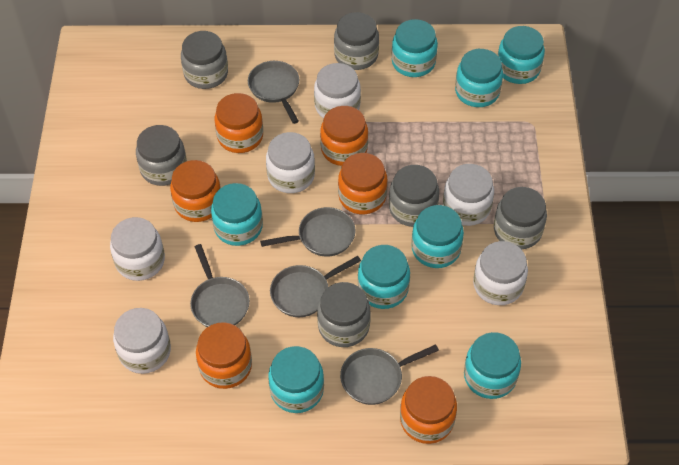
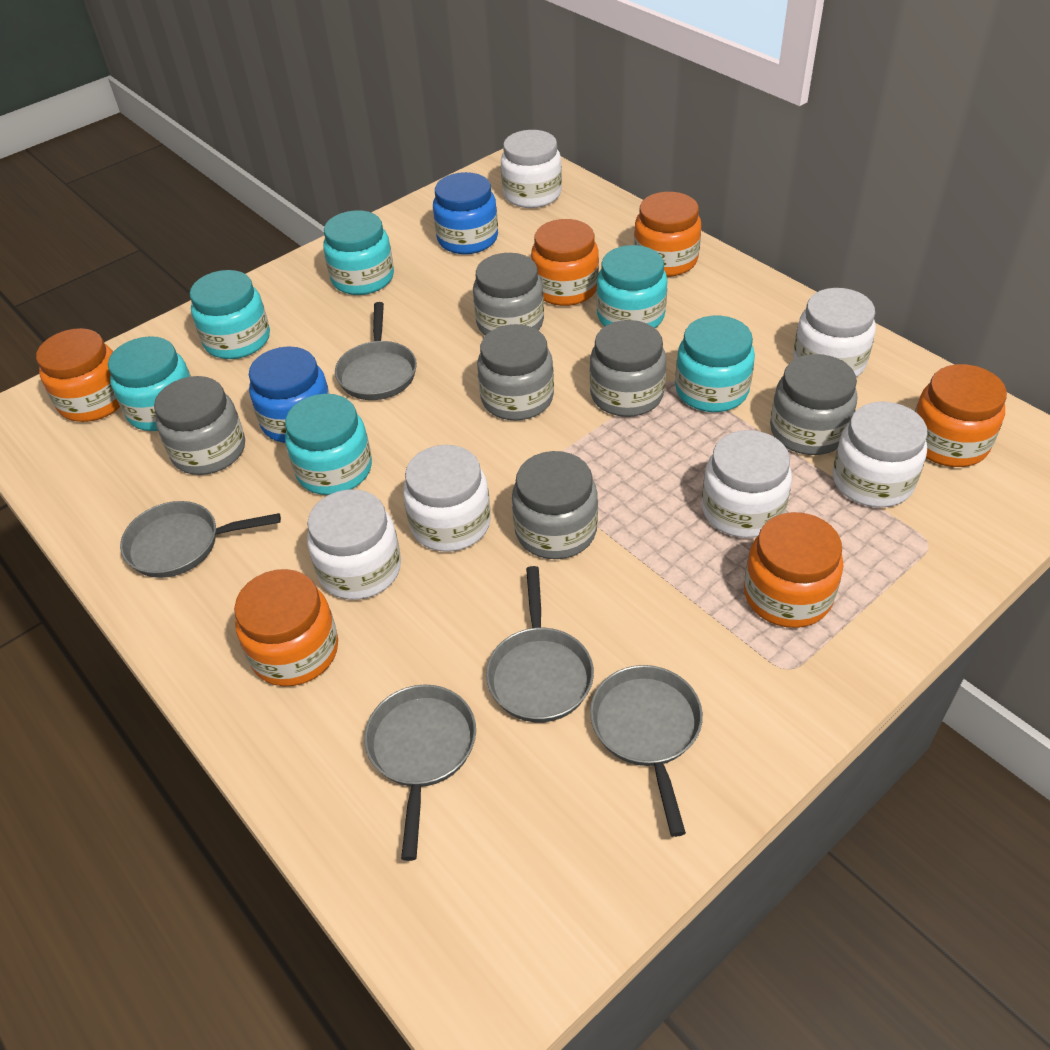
blue jar: none = 0 -> [249,346,330,443] [433,172,498,254] = 2
turquoise jar: [211,183,263,246] [268,346,324,413] [358,245,410,309] [391,19,438,77] [411,205,464,268] [455,49,503,107] [464,332,521,399] [498,26,545,84] = 8 -> [108,336,191,431] [190,270,270,359] [285,394,372,495] [323,210,394,295] [596,245,667,328] [675,315,755,412] = 6

